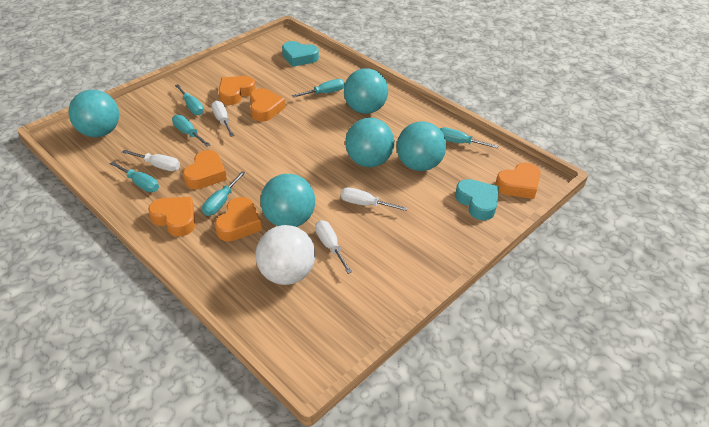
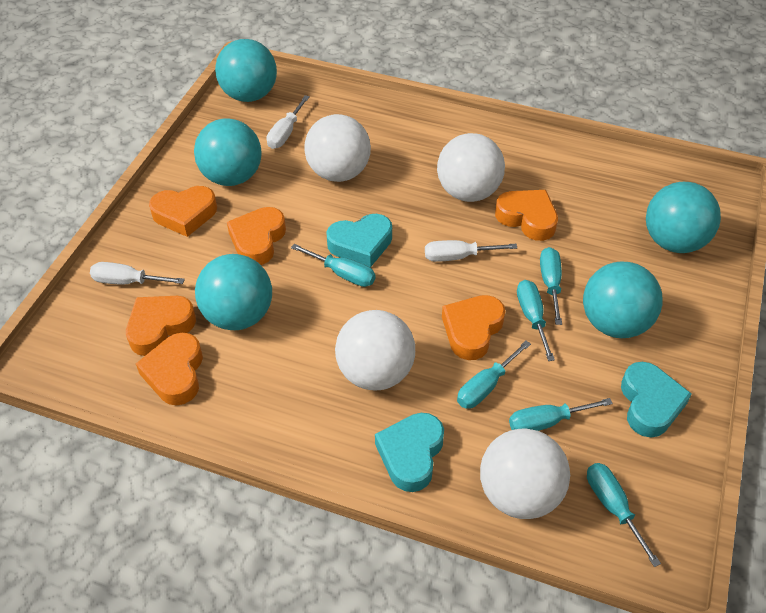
turquoise heart: [282,41,319,67] [455,179,499,220] = 2 -> [326,214,392,267] [375,413,444,492] [621,362,692,438] = 3
white ball: [256,225,315,285] = 1 -> [305,114,371,182] [335,310,415,390] [437,133,505,202] [480,429,570,519] = 4
white screwdriver: [122,150,180,171] [211,101,234,137] [315,220,352,274] [341,187,407,211] = 4 -> [90,262,185,285] [266,95,310,149] [425,240,517,262] = 3

